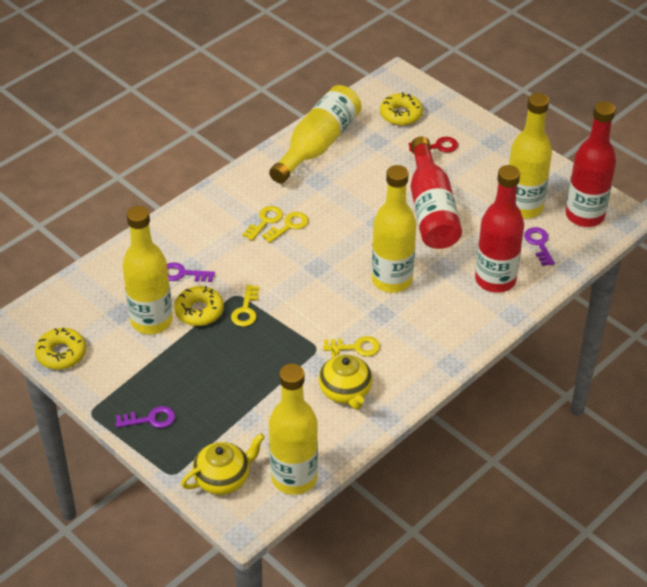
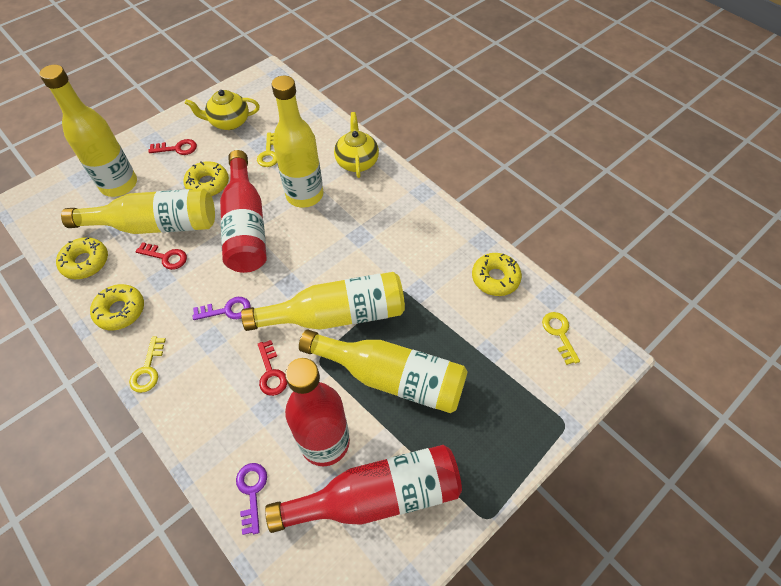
purple key: [115,406,175,428] [167,262,215,282] [524,227,555,266] = 3 -> [193,297,251,320] [236,463,267,535] = 2
red key: [409,137,458,153] = 1 -> [135,242,187,270] [148,139,197,155] [258,340,287,396] = 3
yellow donut: [35,328,86,370] [174,286,224,326] [380,92,423,126] = 3 -> [56,237,108,279] [90,284,144,330] [183,161,229,196] [472,253,522,296] = 4
yellow key: [231,285,259,327] [242,206,283,241] [262,212,309,243] [323,336,380,357] = 4 -> [129,337,166,393] [257,132,277,167] [542,312,580,365] = 3

